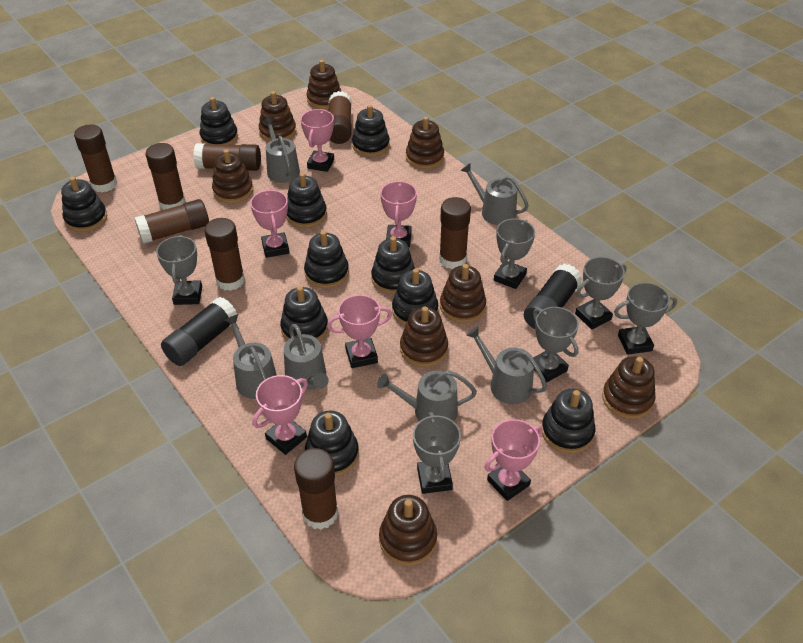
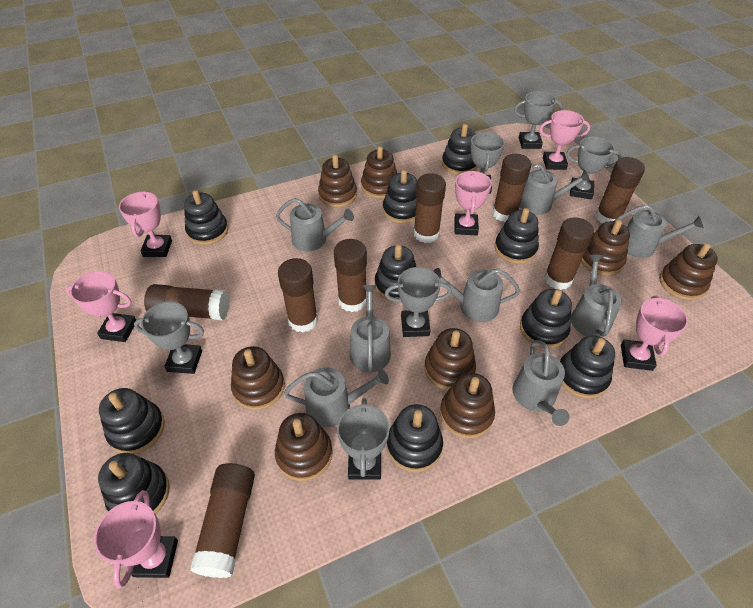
black glue stick: [161,297,238,366] [524,264,582,329] = 2 -> none = 0
grey watering can: [224,314,277,399] [263,117,300,183] [284,324,329,390] [377,370,477,421] [460,163,529,225] [466,326,547,404] = 6 -> [276,198,354,251] [284,367,389,427] [350,285,391,373] [433,268,520,322] [512,340,570,426] [520,164,590,215] [571,255,622,337] [614,204,704,258] = 8

